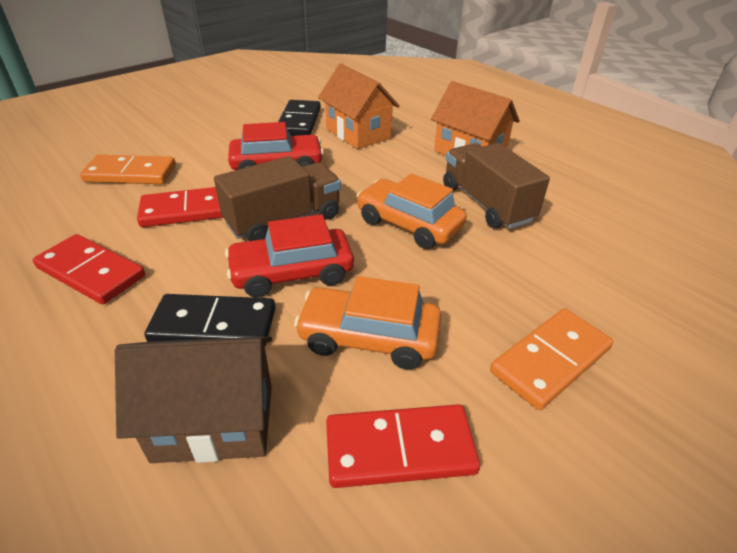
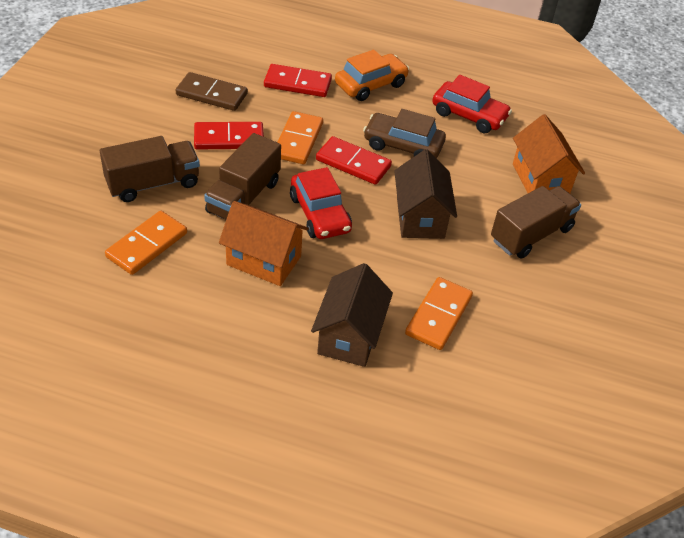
black domino: [144,294,276,346] [278,100,321,136] = 2 -> none = 0
brown car: none = 0 -> [363,109,446,158] = 1
brown domino: none = 0 -> [176,72,248,111] = 1
brown house: [115,336,272,463] = 1 -> [311,263,393,367] [394,150,457,239] = 2
brown truck: [214,156,341,241] [443,143,550,229] = 2 -> [100,136,200,202] [204,133,281,220] [491,186,581,258] = 3
orange car: [294,276,441,370] [357,173,467,249] = 2 -> [335,50,409,101] = 1
orange domino: [80,155,176,184] [490,308,613,410] = 2 -> [105,211,187,275] [277,111,323,164] [405,277,473,350] = 3

